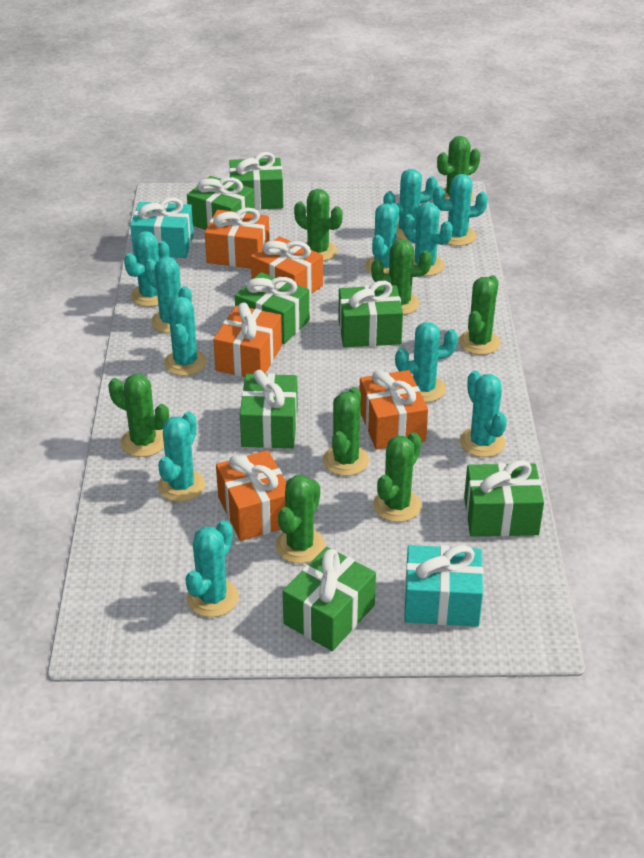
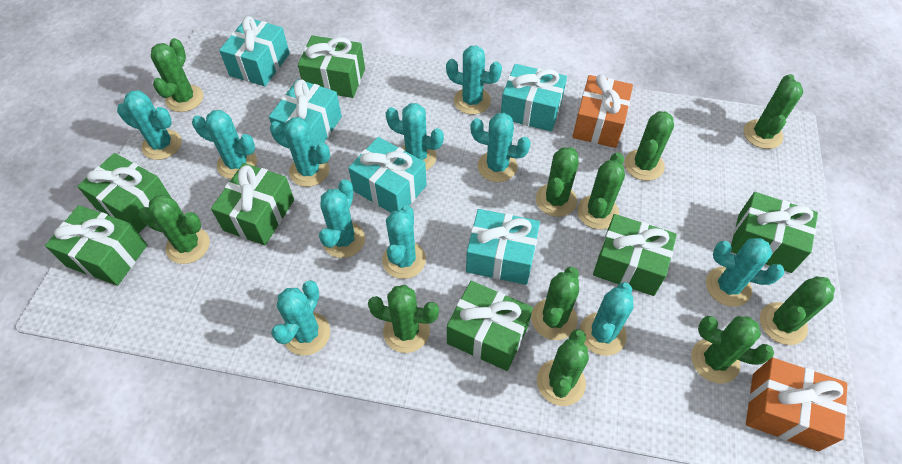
green cactus: [108,374,169,457] [275,475,325,564] [294,189,343,261] [323,387,369,476] [371,239,432,315] [373,432,422,522] [437,136,480,201] [459,275,501,355] = 8 -> [139,195,210,264] [151,38,203,112] [368,285,439,353] [531,267,579,340] [536,147,579,217] [537,329,589,406] [577,152,625,229] [624,111,674,181] [691,316,774,384] [744,74,803,149] [760,276,835,345] = 11
orange gift: [205,208,270,269] [213,303,282,377] [216,450,286,541] [251,236,323,296] [359,370,428,450] = 5 -> [572,75,633,148] [746,357,847,451] = 2
turquoise gift: [130,198,194,258] [404,545,483,627] = 2 -> [219,16,290,86] [269,79,342,150] [348,137,427,213] [466,209,540,285] [501,64,567,132] = 5

